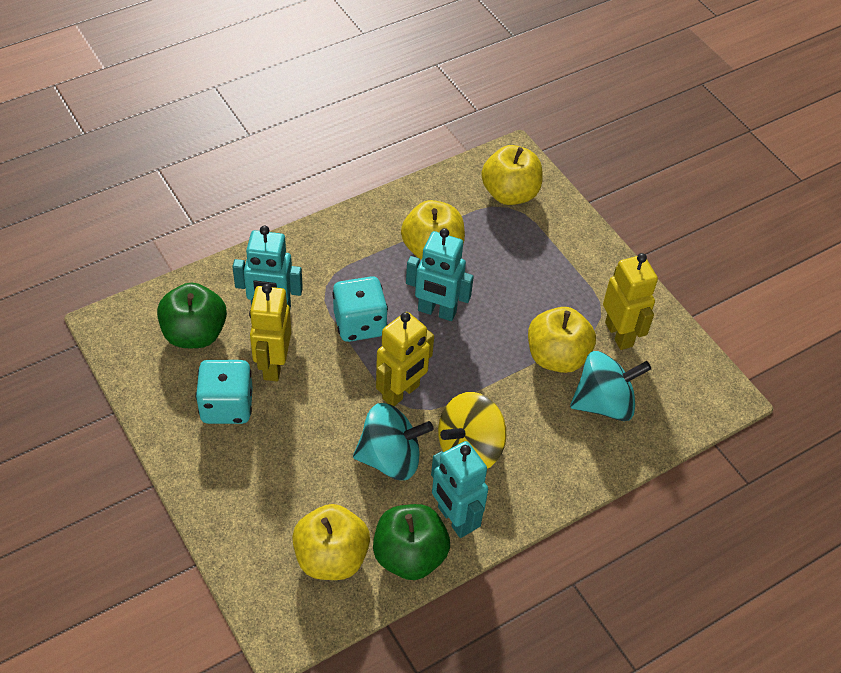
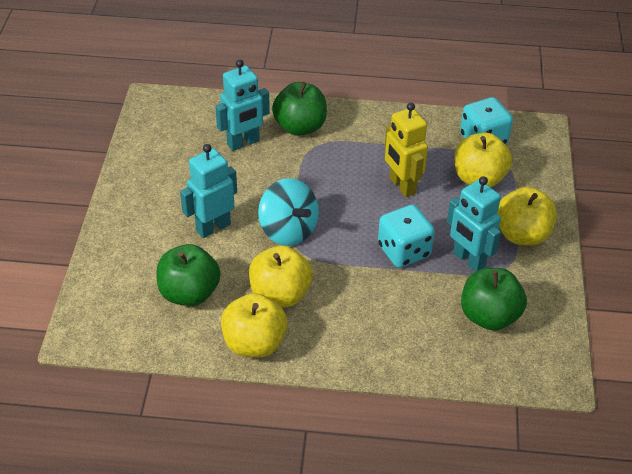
green apple: [157,283,227,348] [373,504,450,580] = 2 -> [157,244,221,306] [272,82,327,136] [461,268,527,331] = 3
turquoise spinning top: [353,403,433,480] [570,351,651,421] = 2 -> [258,178,319,246] = 1
yellow robot: [249,284,291,381] [376,312,434,406] [603,253,658,350] = 3 -> [385,103,428,197] = 1
yellow spinning top: [438,392,506,469] = 1 -> none = 0

